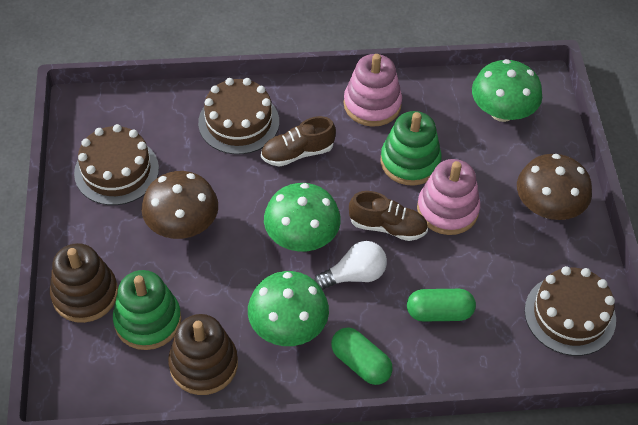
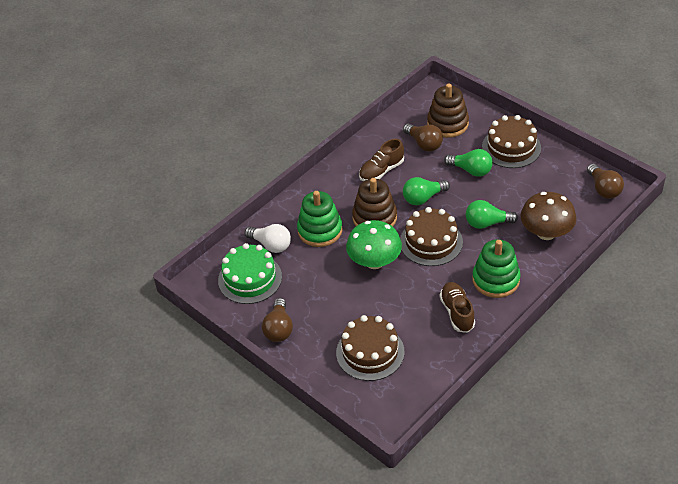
brown light bulb: none = 0 -> [262,298,293,342] [403,124,443,151] [587,164,624,199] = 3
brown mushroom: [142,171,218,239] [517,154,592,220] = 2 -> [521,192,577,240] = 1
green cake: none = 0 -> [218,243,282,304] = 1
green capsule: [331,327,393,385] [407,289,476,322] = 2 -> none = 0
green light bulb: none = 0 -> [403,177,450,205] [444,149,493,177] [466,200,518,229] = 3
green mushroom: [248,271,329,346] [264,183,341,251] [472,59,542,122] = 3 -> [346,220,402,269] = 1
pink stacking toy: [344,54,402,127] [417,159,480,235] = 2 -> none = 0

